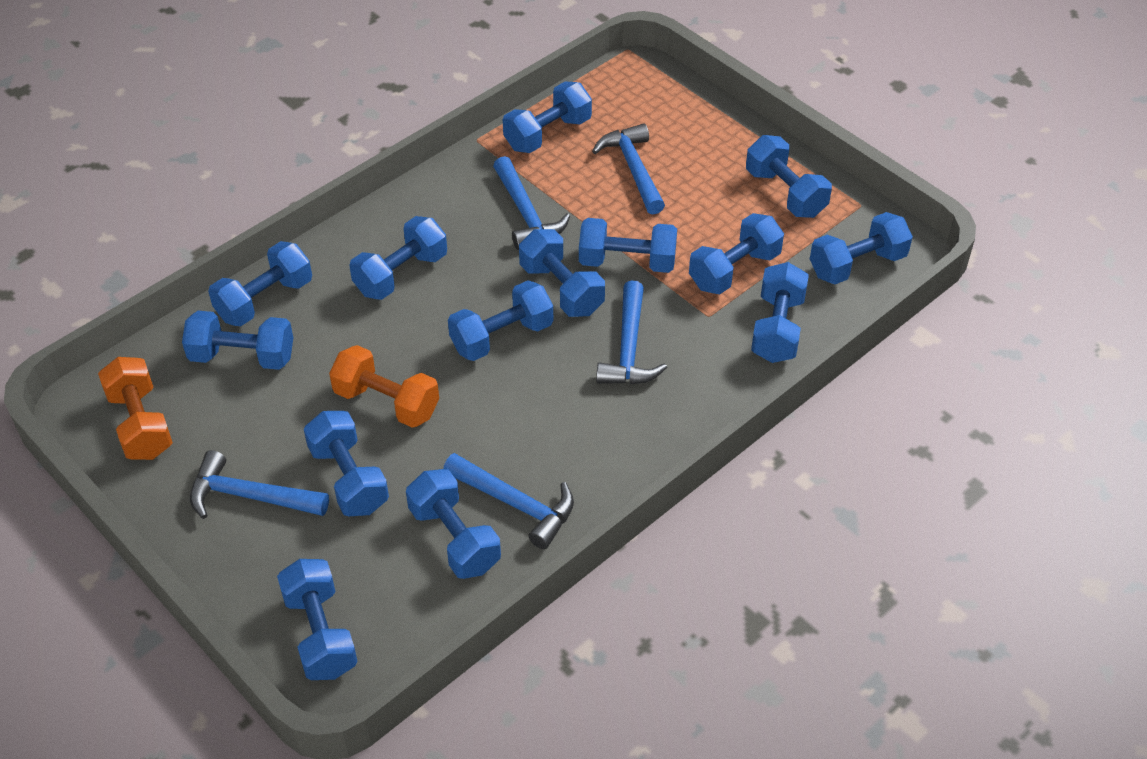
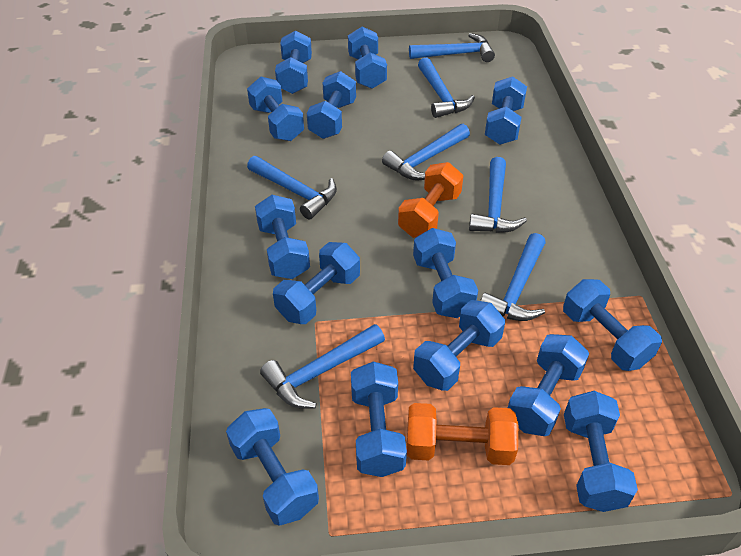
blue hammer: [190,450,329,519] [443,453,574,549] [493,156,570,250] [592,123,665,215] [596,281,667,384] = 5 -> [247,156,337,220] [260,324,385,409] [382,124,470,180] [409,33,495,62] [418,57,475,118] [469,157,527,233] [480,233,546,321] = 7

